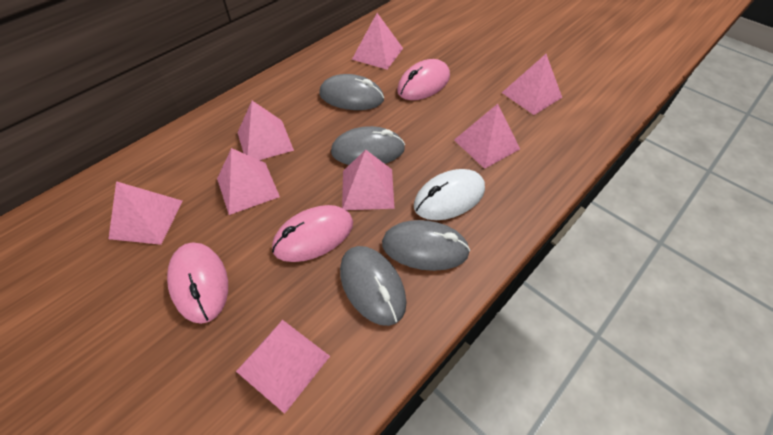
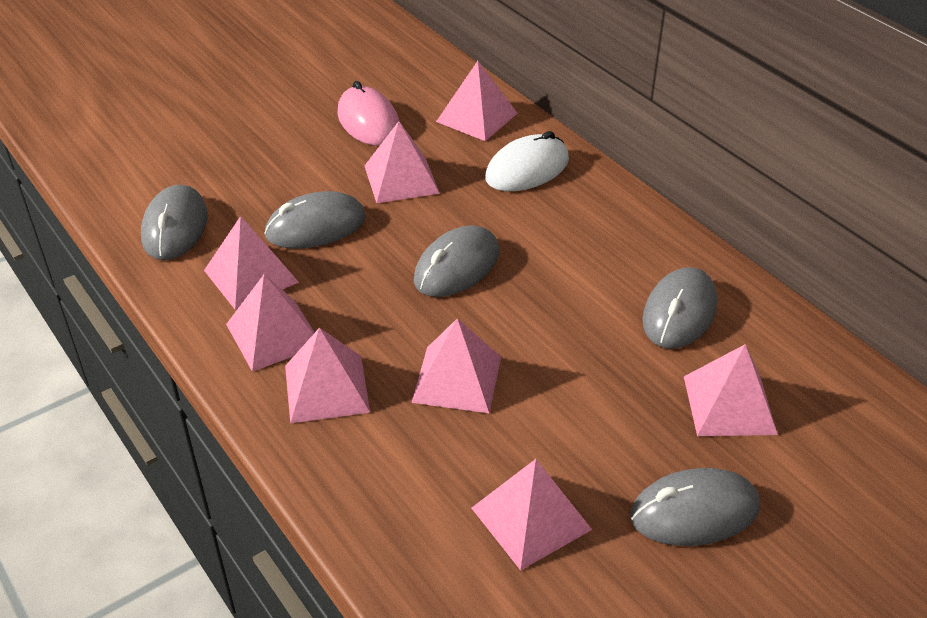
grey mouse: [319,74,384,110] [331,126,405,165] [340,246,406,326] [382,220,470,271] = 4 -> [141,185,208,260] [264,191,366,249] [414,225,499,297] [630,468,760,546] [642,267,717,349] = 5
pink mouse: [167,243,228,324] [272,205,353,262] [397,59,450,100] = 3 -> [337,81,399,146] = 1

